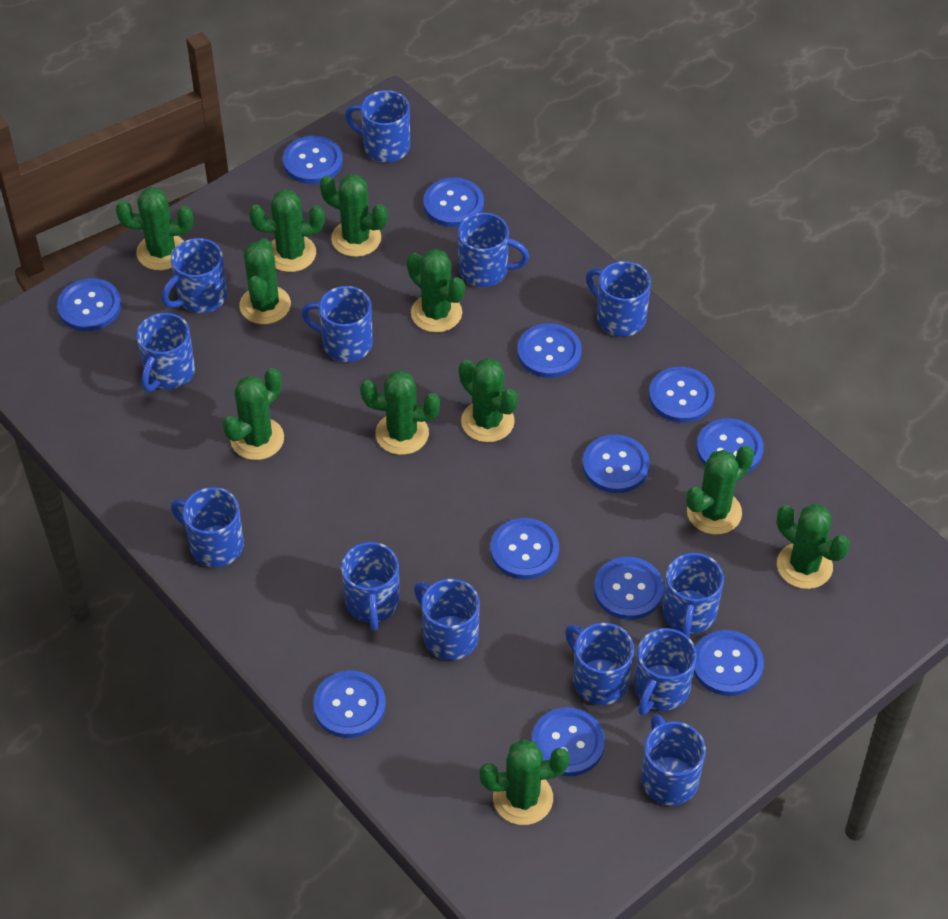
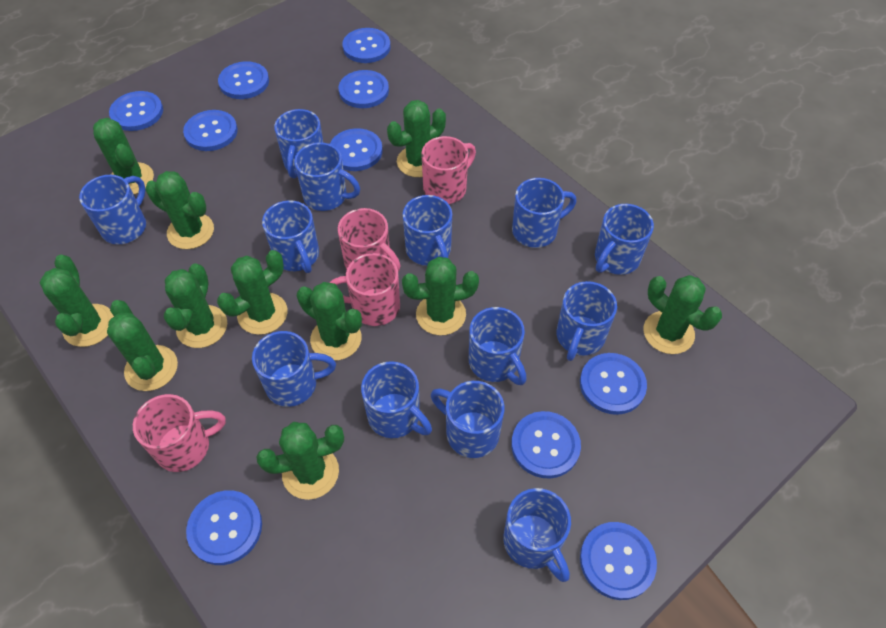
blue button: [57,278,121,331] [283,136,343,184] [313,671,386,738] [423,177,484,227] [490,518,559,580] [517,323,582,378] [532,707,605,776] [582,435,650,493] [594,557,664,620] [649,367,715,423] [694,630,764,696] [696,418,764,474] = 12 -> [109,91,163,131] [183,110,238,151] [186,490,262,565] [218,61,269,99] [330,128,383,171] [339,70,389,108] [343,28,391,63] [511,411,581,479] [580,353,647,415] [580,522,657,600] = 10
pink mug: none = 0 -> [133,394,226,472] [330,253,400,326] [338,208,400,272] [421,136,476,204] = 4

